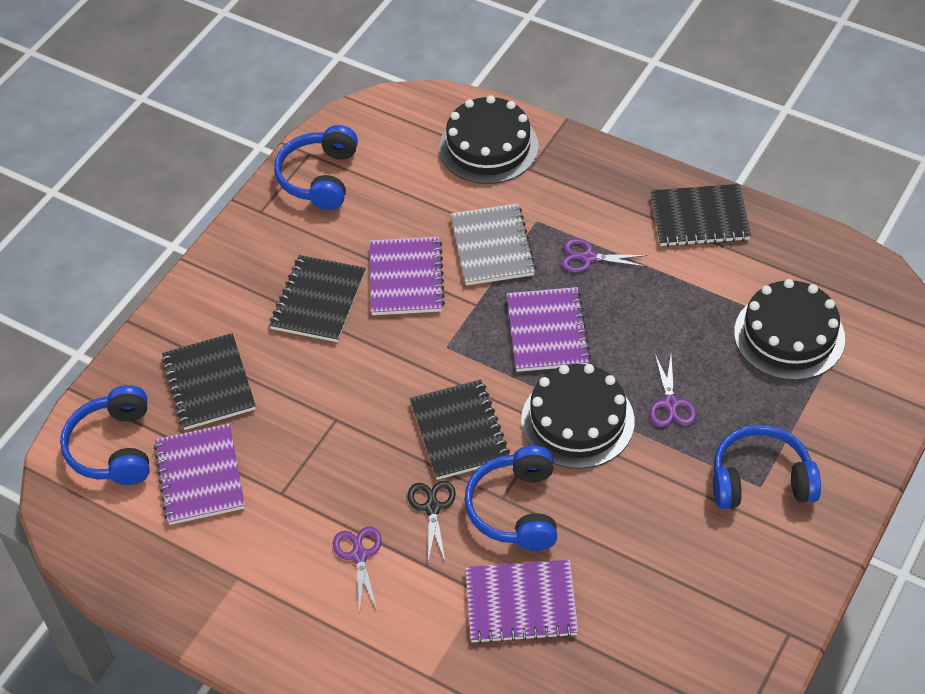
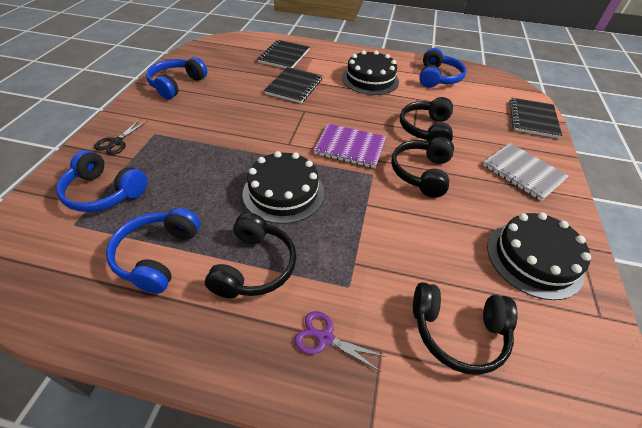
black headphones: none = 0 -> [205,212,296,298] [391,137,454,198] [400,97,453,141] [413,282,518,375] = 4
black notebook: [161,333,256,430] [269,255,366,342] [410,380,510,480] [651,184,751,247] = 4 -> [257,40,310,69] [264,67,323,103] [509,97,562,139] = 3
purple notebook: [154,424,245,525] [370,237,445,315] [465,560,578,644] [507,287,591,372] = 4 -> [314,123,386,168] = 1
purple scissors: [333,526,382,613] [561,238,648,273] [649,354,696,427] = 3 -> [294,311,386,372] = 1

